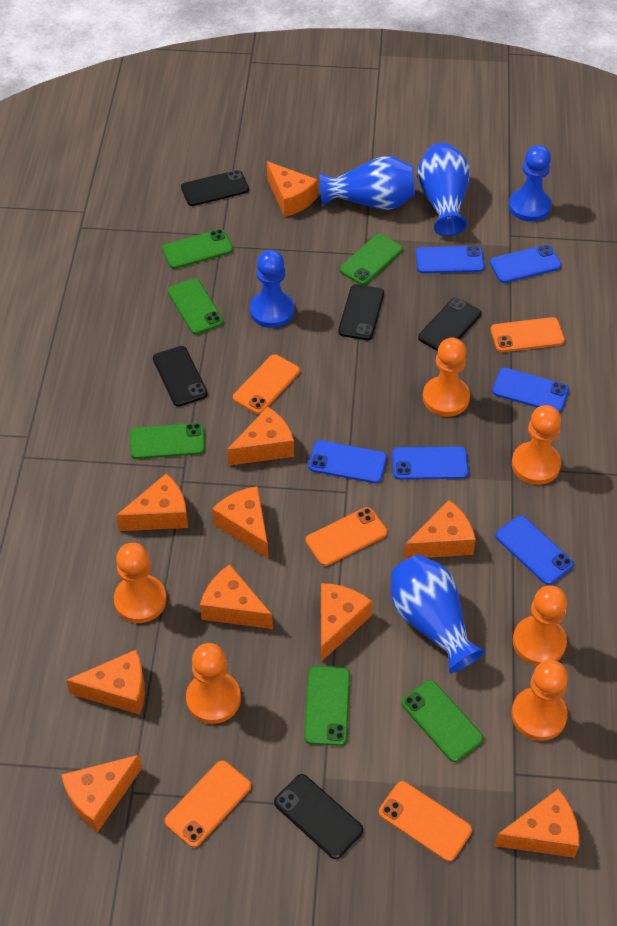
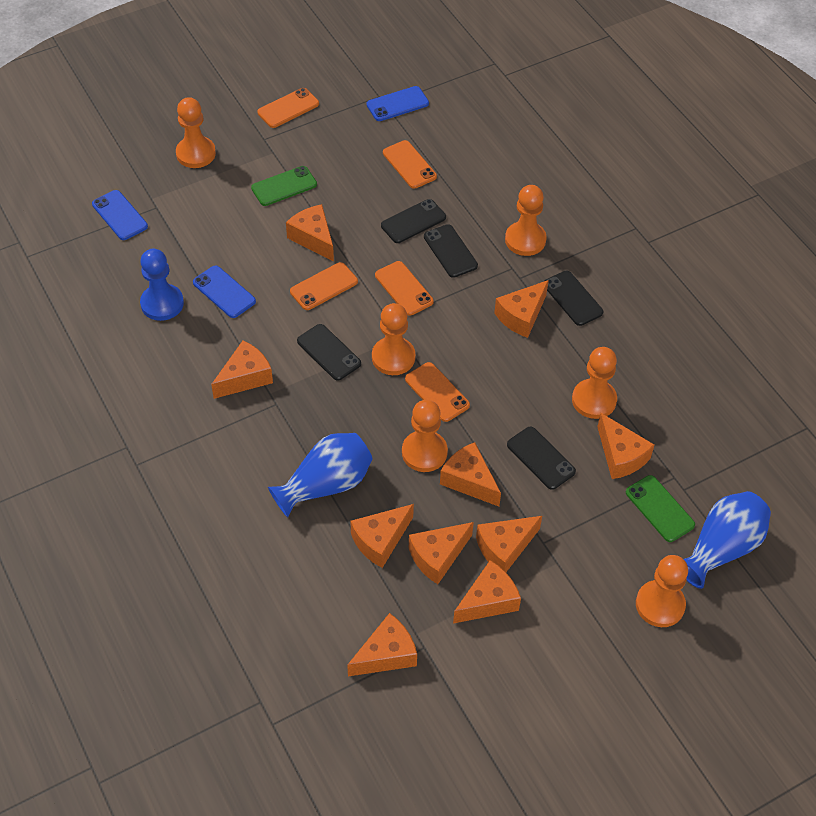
blue pawn: [250,250,294,328] [509,145,551,222] = 2 -> [140,249,184,321] = 1
blue phone: [308,440,387,483] [392,446,469,480] [416,246,485,273] [490,245,562,283] [492,368,569,412] [495,515,574,585] = 6 -> [92,190,148,240] [193,265,256,318] [367,86,429,121] = 3
blue vase: [320,156,415,210] [391,554,485,673] [417,143,470,236] = 3 -> [268,433,373,518] [684,491,771,589] = 2
green phone: [130,423,205,459] [162,229,233,269] [168,278,223,335] [304,666,350,746] [339,234,403,285] [401,680,484,762] = 6 -> [251,166,317,206] [626,475,695,542] = 2

